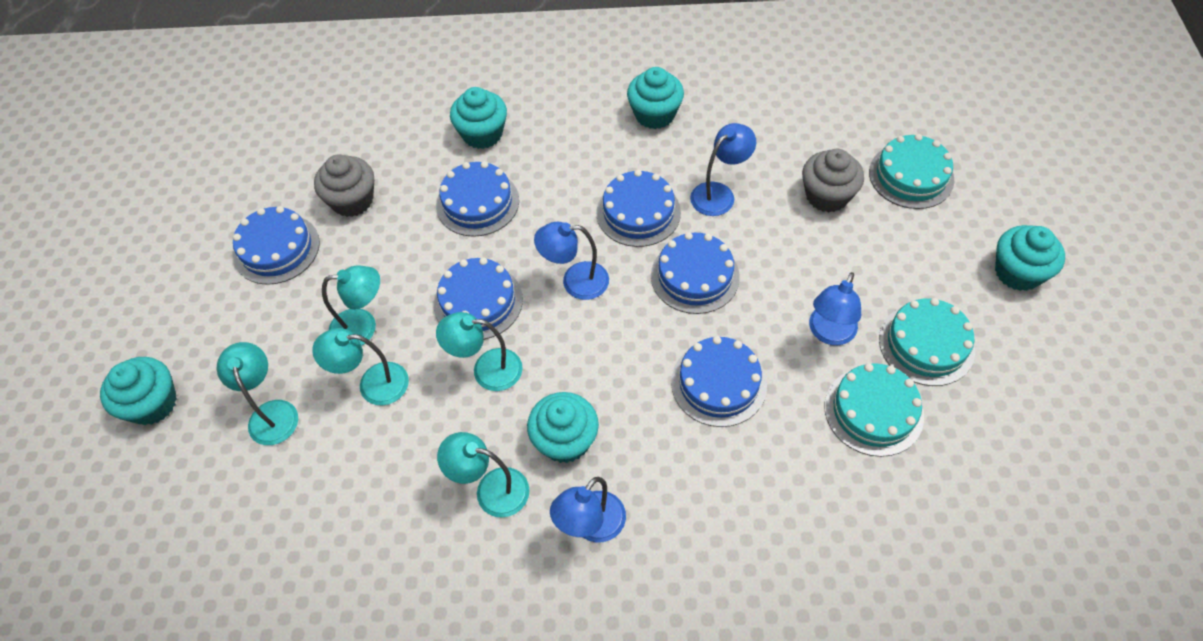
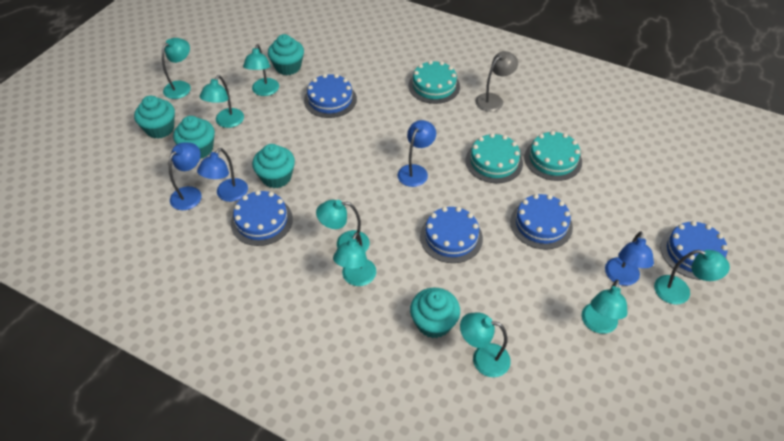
blue cake: [233,206,320,285] [434,257,523,340] [436,161,519,237] [597,170,681,247] [651,232,740,314] [671,336,767,427] = 6 -> [231,190,293,246] [304,74,357,118] [420,207,483,263] [510,194,573,250] [660,221,728,280] = 5
grey cupcake: [314,154,374,217] [802,149,864,212] = 2 -> none = 0
grey lamp: none = 0 -> [475,51,518,112] = 1
turquoise lamp: [217,342,298,445] [312,328,409,405] [322,265,380,346] [436,312,523,391] [437,432,530,518] = 5 -> [162,38,191,99] [200,75,244,128] [243,44,279,96] [316,200,370,252] [333,232,376,286] [460,312,511,377] [582,280,628,334] [654,250,730,305] = 8

